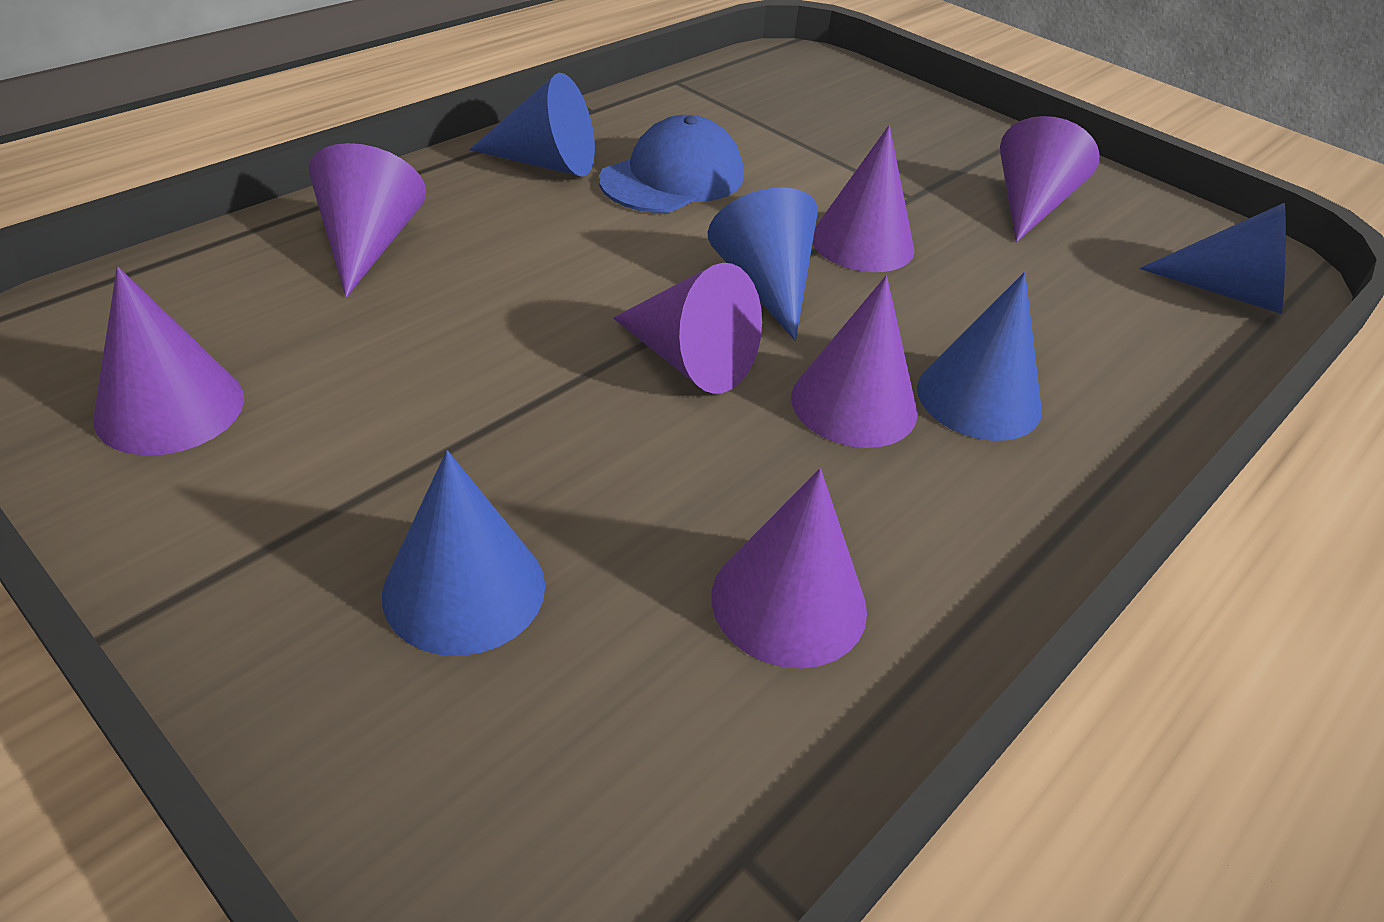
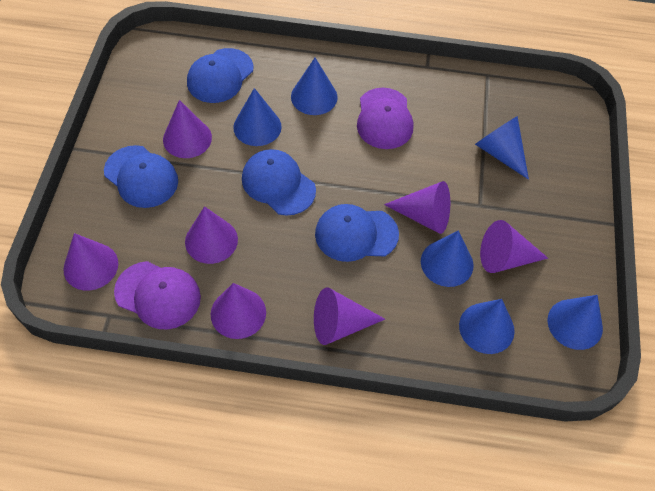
blue cap: [599,115,744,213] = 1 -> [104,145,178,208] [187,48,253,103] [242,149,316,216] [315,204,399,262] = 4
blue cone: [382,450,545,656] [469,73,595,177] [708,187,818,341] [917,272,1042,441] [1140,203,1286,314] = 5 -> [233,88,282,146] [291,58,338,115] [421,230,474,287] [459,299,515,354] [475,116,529,180] [547,295,603,350] = 6
purple cap: none = 0 -> [114,261,201,330] [357,88,413,149] = 2

